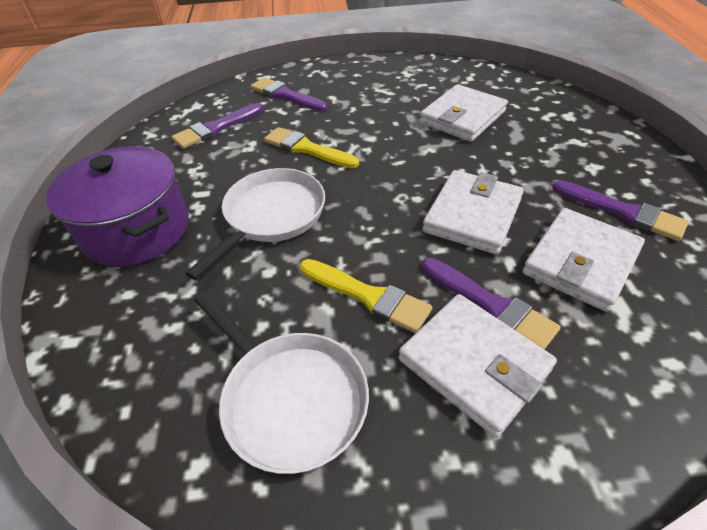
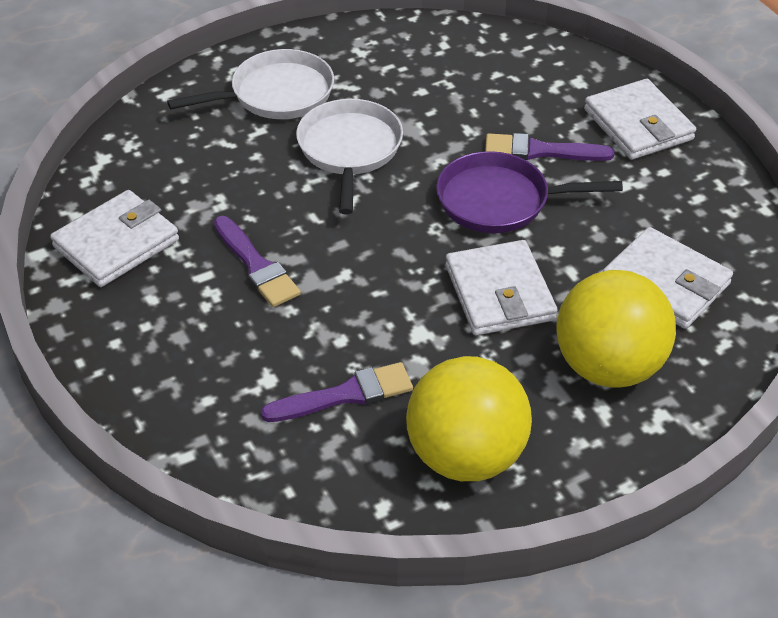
purple brush: [171,103,263,149] [250,77,327,111] [422,258,561,350] [552,180,689,241] = 4 -> [214,216,301,307] [261,362,413,422] [485,133,614,161] = 3
purple pan: none = 0 -> [436,151,623,233] = 1
purple pot: [46,146,189,267] = 1 -> none = 0
yellow ball: none = 0 -> [406,356,532,481] [556,270,676,388] = 2
yellow brush: [264,127,359,168] [300,259,432,333] = 2 -> none = 0

